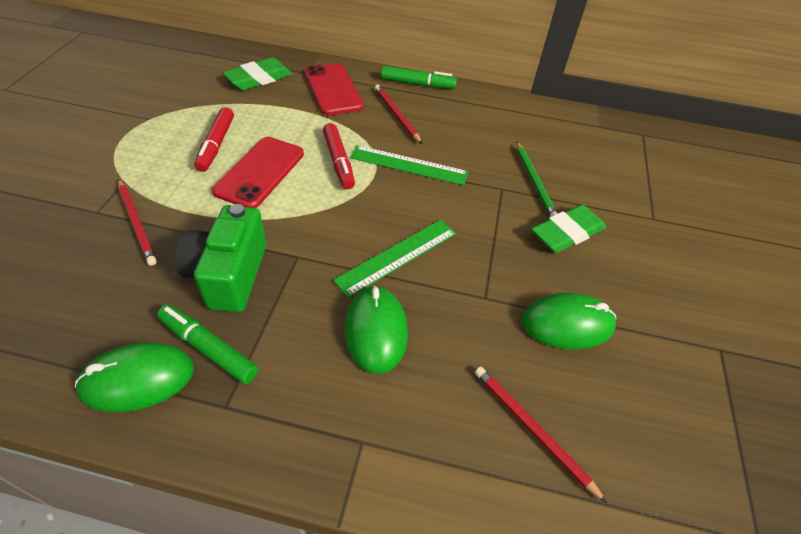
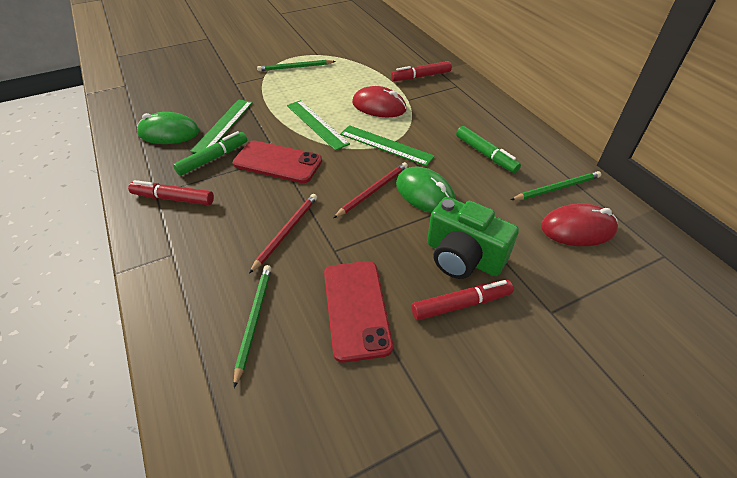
green eraser: [223,57,292,90] [531,205,606,253] = 2 -> none = 0
green mouse: [75,342,194,412] [344,285,408,374] [522,293,616,350] = 3 -> [137,112,199,144] [396,166,456,213] = 2
green pencil: [516,141,558,217] = 1 -> [234,265,272,388] [257,60,336,71] [511,171,601,200] = 3
green ruler: [333,219,456,298] [350,145,468,185] = 2 -> [190,99,253,153] [287,100,350,151] [340,125,435,166] = 3
red marker: [194,107,234,172] [323,123,355,189] = 2 -> [128,180,214,205] [391,61,452,81] [411,280,513,320] = 3
red mouse: none = 0 -> [352,86,407,117] [541,204,618,246] = 2
red pencil: [118,179,157,266] [374,85,422,144] [475,367,607,503] = 3 -> [249,194,317,274] [333,162,408,218] = 2

